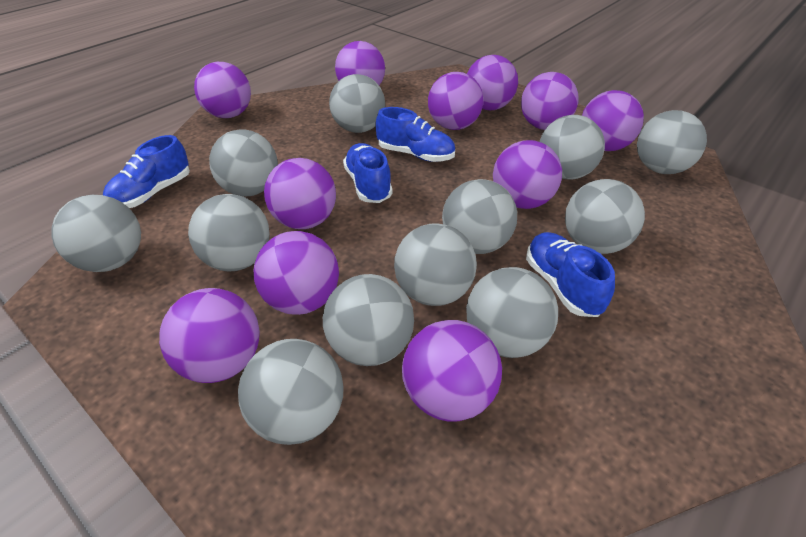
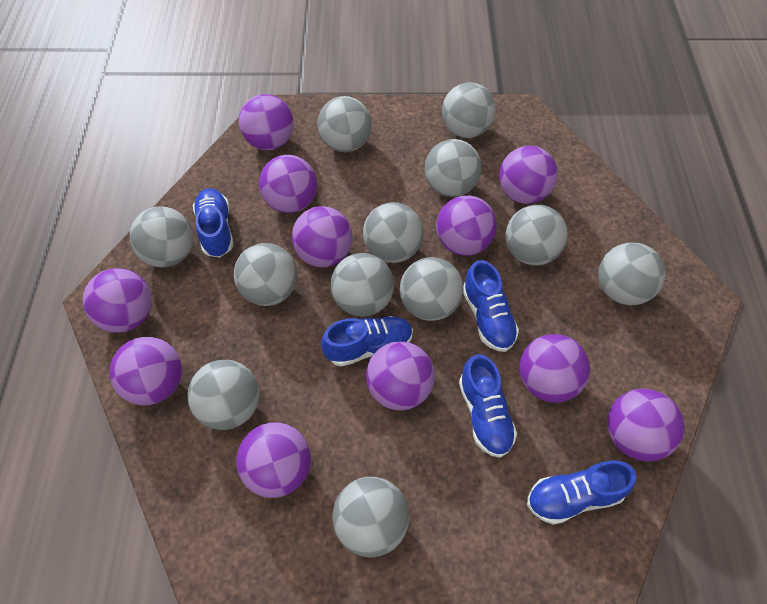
blue shoe: [103,135,190,208] [343,143,393,203] [375,107,455,162] [526,232,615,317] = 4 -> [193,188,234,258] [321,316,413,367] [459,354,517,458] [463,260,519,352] [527,460,636,525] = 5

